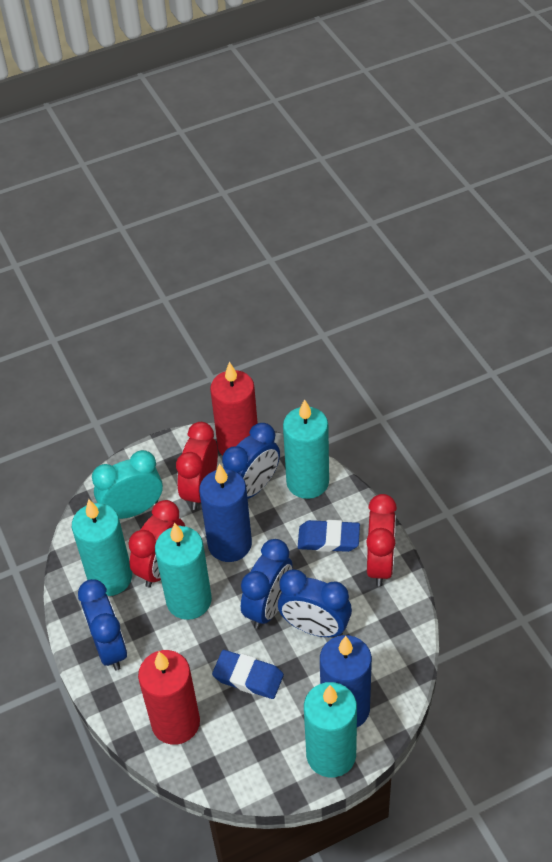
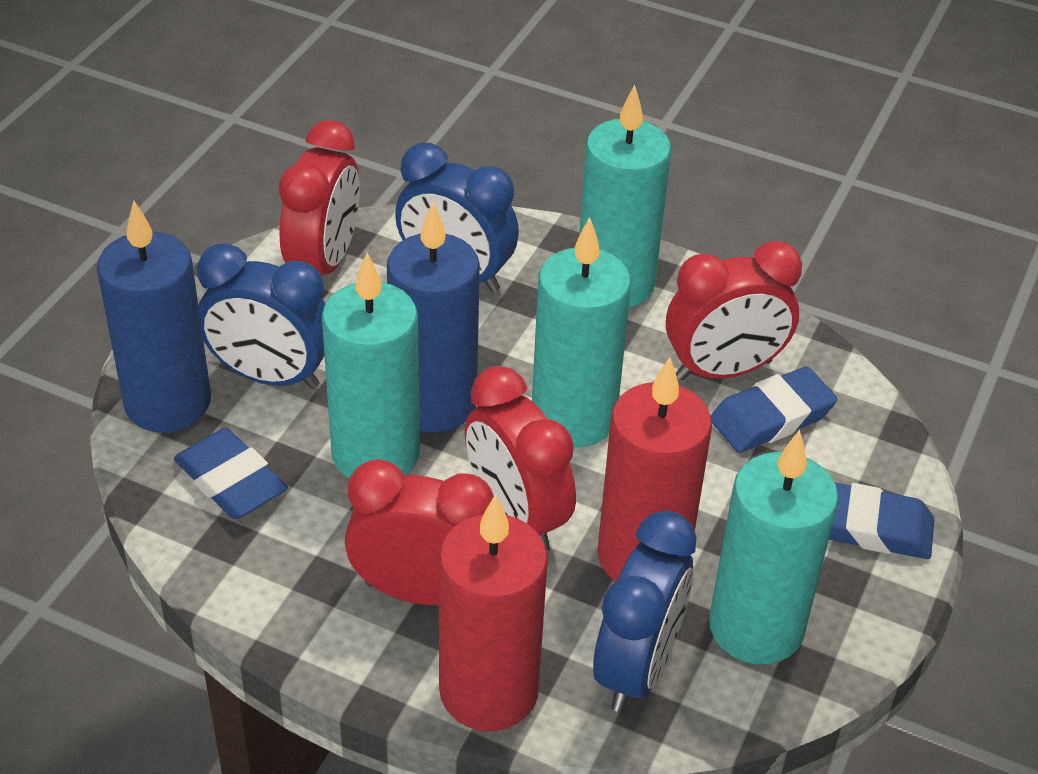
blue clock: [78,579,127,671] [222,423,280,499] [241,539,293,629] [278,569,352,637] = 4 -> [197,243,325,389] [395,143,519,292] [593,511,696,712] = 3
blue eraser: [212,650,284,699] [298,520,360,552] = 2 -> [174,428,288,519] [711,366,837,453] [829,482,934,559] = 3
red clock: [128,500,185,587] [176,422,218,510] [366,494,397,586] = 3 -> [279,120,360,275] [345,459,494,605] [465,366,576,551] [666,241,802,380] = 4
turquoise clock: [92,450,163,519] = 1 -> none = 0

